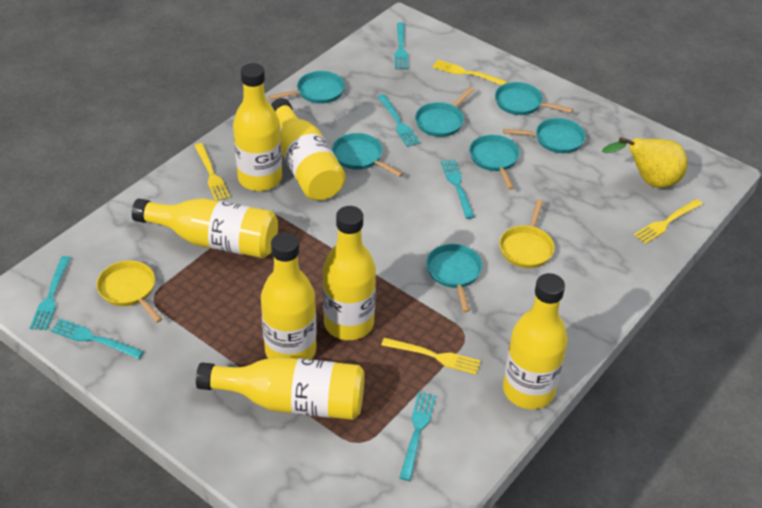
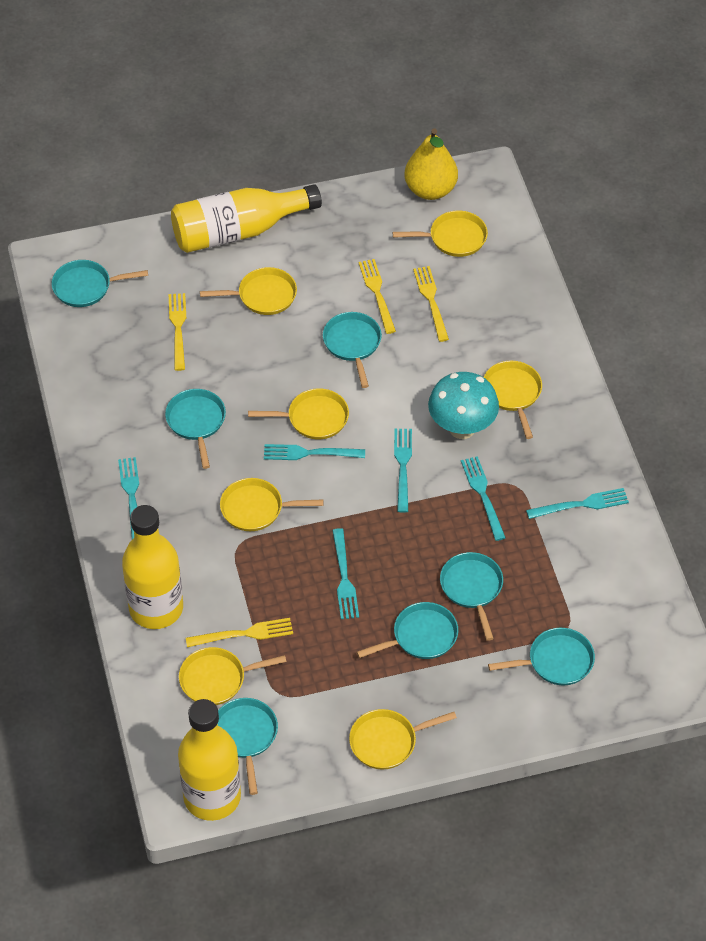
turquoise mushroom: none = 0 -> [428,372,499,439] = 1
yellow bottle: [132,198,278,258] [196,357,365,420] [233,63,282,191] [261,232,317,359] [271,98,346,200] [323,206,376,340] [503,273,568,409] = 7 -> [122,505,183,629] [171,184,322,253] [178,699,241,821] = 3
yellow pan: [96,260,162,323] [499,199,555,268] = 2 -> [179,647,287,705] [200,267,297,315] [220,478,323,531] [248,388,349,439] [349,709,457,770] [393,211,488,257] [484,361,542,439] = 7

